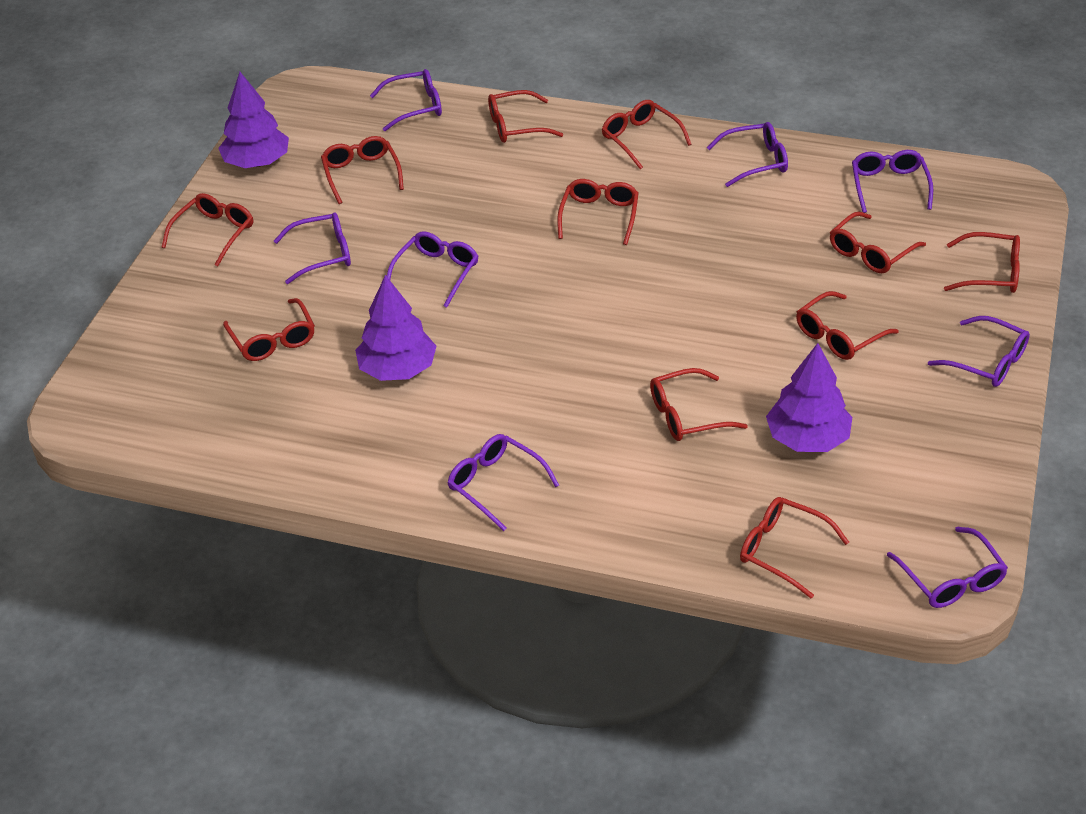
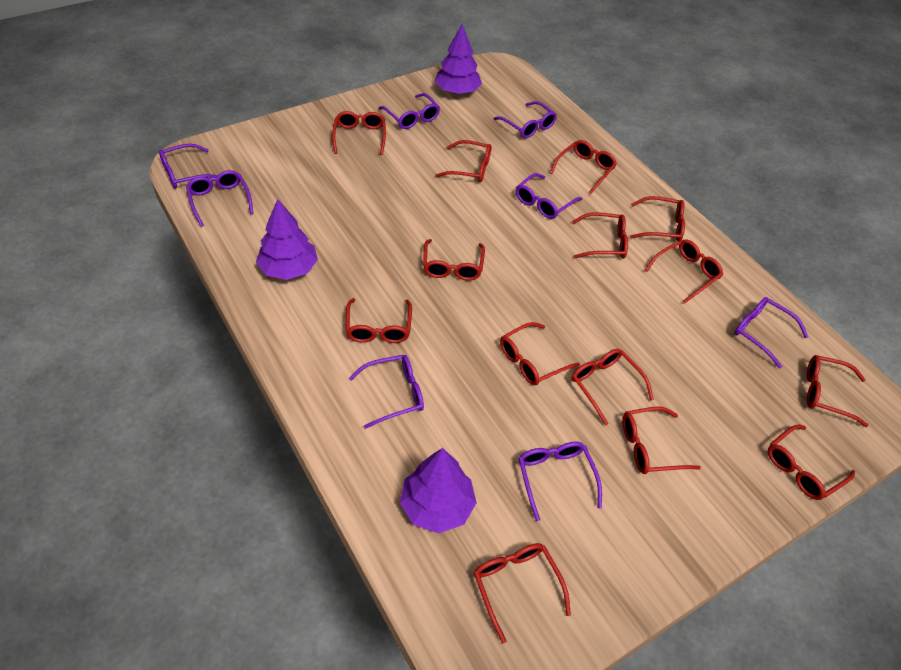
red glasses: [161,193,253,266] [223,298,315,361] [321,136,404,204] [488,90,563,143] [557,179,639,245] [602,100,692,169] [650,368,748,441] [740,497,849,599] [796,291,899,360] [830,212,926,273] [944,232,1020,293] = 11 -> [332,111,386,155] [346,298,412,343] [423,239,485,281] [435,140,491,182] [474,543,571,643] [500,322,580,386] [550,140,617,194] [572,212,628,259] [572,349,654,426] [622,407,701,474] [630,196,685,242] [645,240,723,304] [768,425,855,500] [807,355,868,427] = 14

